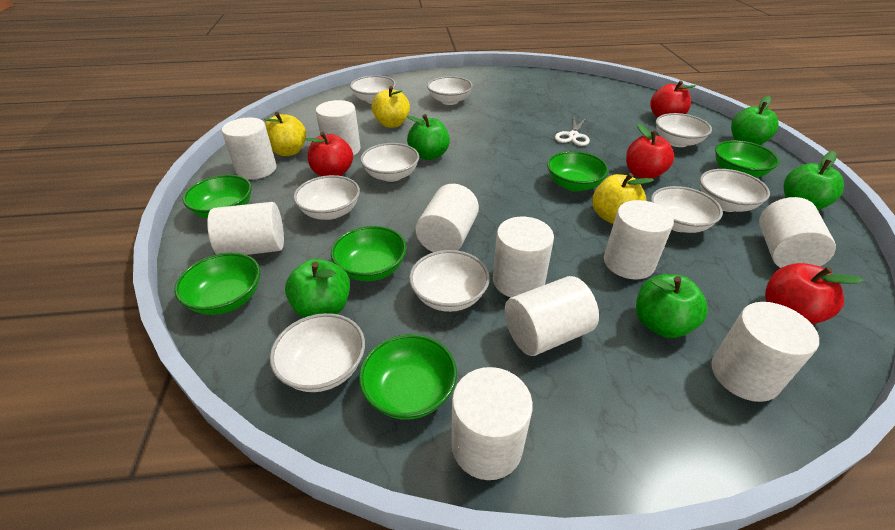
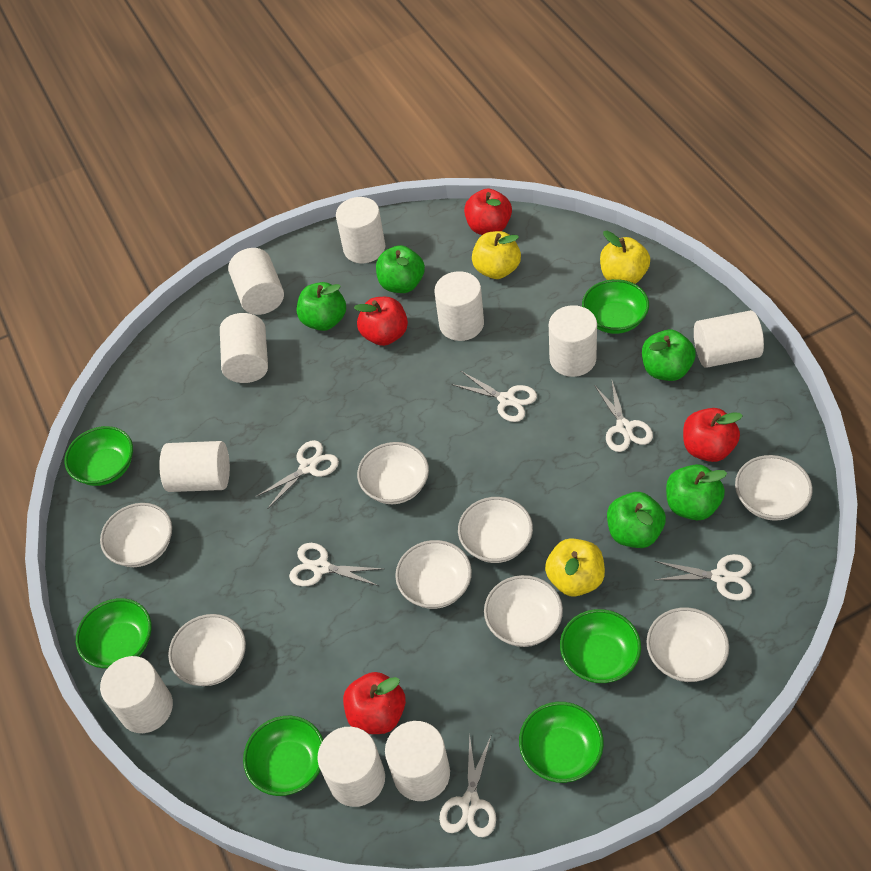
white bowl: [270,313,365,392] [293,175,360,220] [350,75,396,104] [360,143,419,182] [409,250,490,312] [427,76,473,105] [651,186,723,233] [656,113,712,147] [700,169,770,212] = 9 -> [100,503,172,567] [168,614,246,686] [357,442,429,504] [395,540,472,609] [458,497,533,563] [484,575,563,647] [646,607,729,682] [735,455,813,521] = 8
white scissors: [555,117,590,146] = 1 -> [256,440,339,509] [289,543,383,586] [439,734,496,837] [452,371,537,422] [594,381,653,452] [655,554,752,601] = 6

